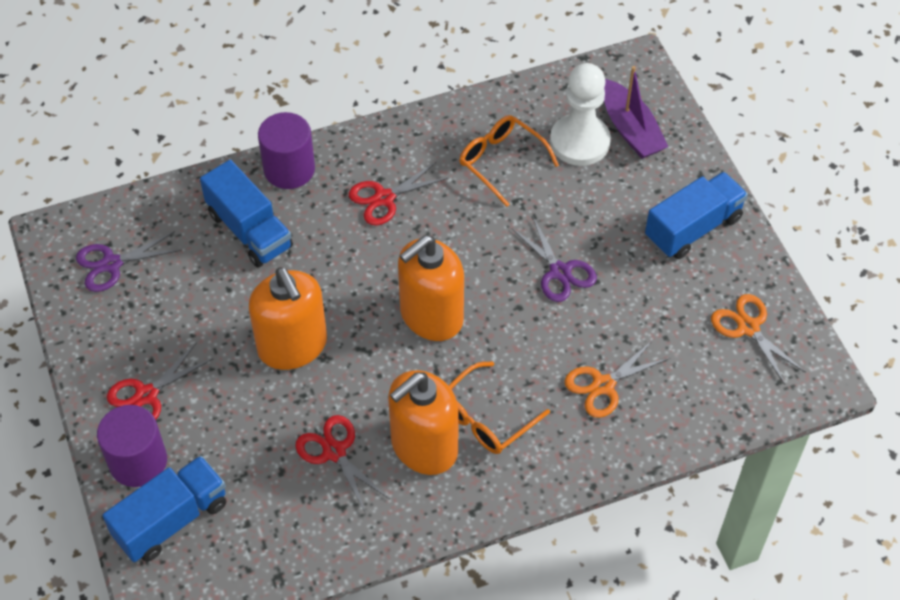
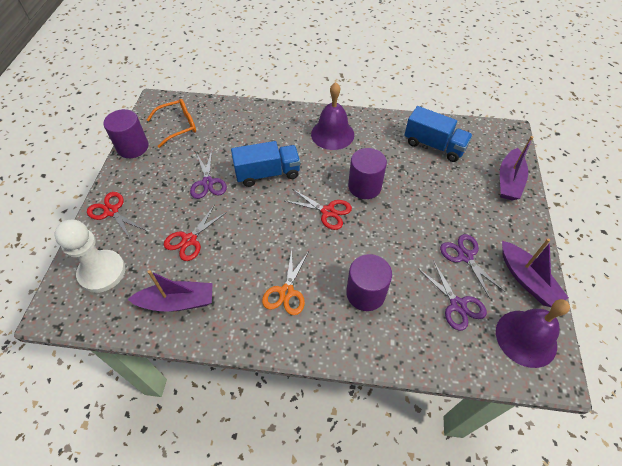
blue truck: [102,456,226,562] [200,160,293,267] [645,172,748,259] = 3 -> [231,141,301,187] [404,106,473,162] = 2
orange glasses: [448,361,550,454] [459,115,559,207] = 2 -> [147,99,196,148] = 1
orange scissors: [564,340,670,418] [711,294,806,384] = 2 -> [262,249,309,315] = 1
orange soap dispenser: [249,267,327,370] [388,370,459,475] [398,235,464,341] = 3 -> none = 0
purple bell: none = 0 -> [311,82,354,150] [496,299,570,368] = 2
purple boat: [604,66,668,159] = 1 -> [128,270,213,312] [500,136,533,200] [502,239,569,307] = 3
purple cylinder: [97,405,167,487] [258,112,315,189] = 2 -> [104,109,148,158] [346,254,392,311] [348,148,387,199] = 3
purple scissors: [76,231,182,292] [511,217,597,302] = 2 -> [190,150,227,199] [419,262,487,331] [440,234,505,298] = 3

